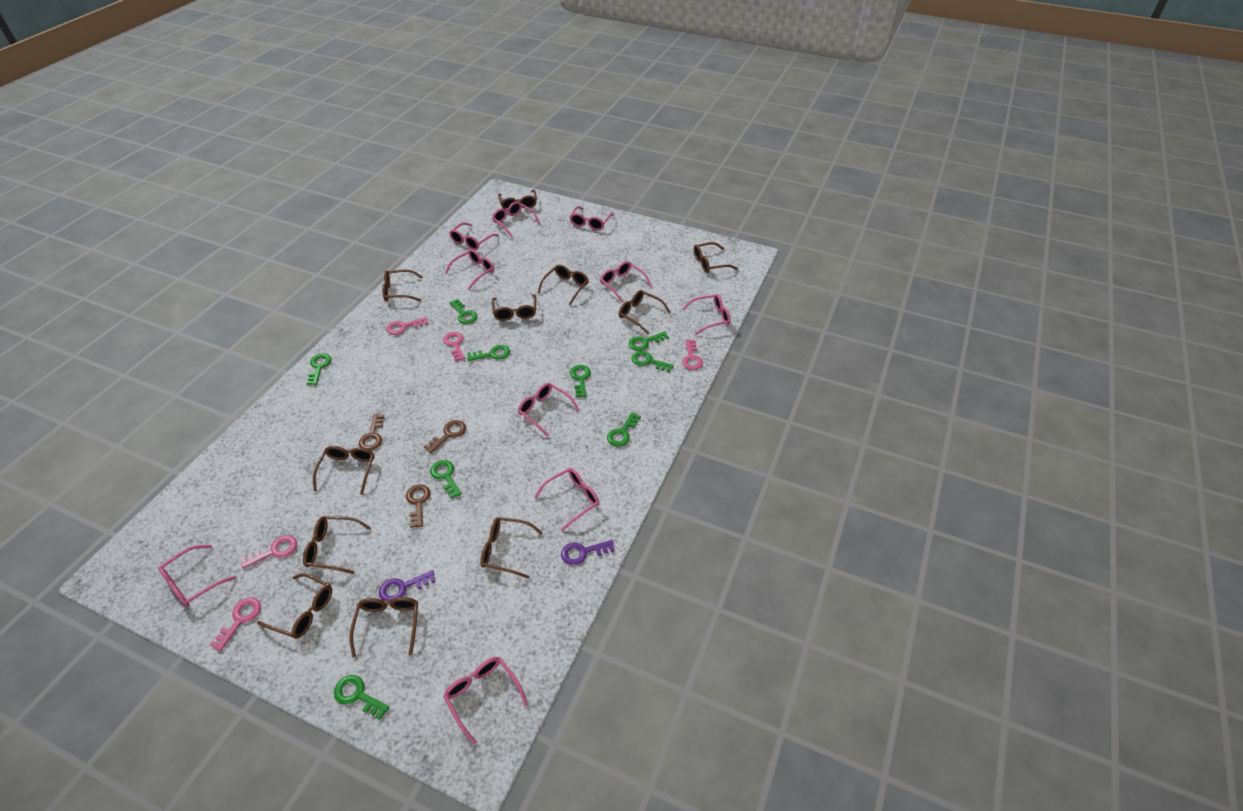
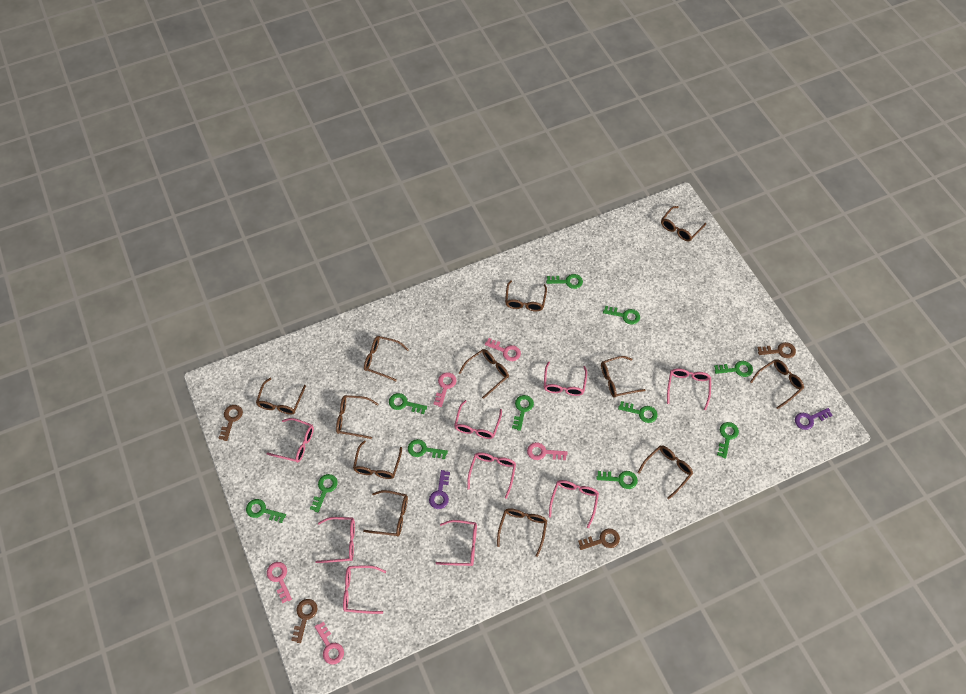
brown glasses: [257,573,332,639] [303,516,371,574] [313,446,374,495] [349,597,418,657] [382,270,423,301] [480,517,543,578] [492,294,536,321] [498,189,537,211] [538,265,589,305] [619,290,671,334] [694,242,738,273] = 11 -> [256,378,306,415] [336,395,379,439] [353,440,402,479] [363,490,408,536] [364,336,409,381] [459,349,509,399] [497,508,547,557] [505,280,547,312] [601,356,646,398] [637,446,693,499] [661,206,706,241] [750,359,804,409] = 12
brown key: [359,414,384,451] [406,484,430,528] [424,420,466,453] = 3 -> [218,405,243,441] [291,599,317,643] [578,529,620,550] [758,342,796,358] = 4
green key: [306,353,332,385] [334,675,390,720] [430,460,462,499] [449,299,477,324] [467,345,510,361] [570,365,591,397] [607,412,641,447] [629,331,669,351] [632,351,674,372] = 9 -> [246,499,286,523] [310,474,338,512] [389,393,427,414] [408,439,448,459] [512,395,534,431] [546,274,583,289] [597,471,638,489] [603,306,640,325] [618,401,657,423] [714,361,753,377] [717,422,739,458] = 11
pink glasses: [158,545,237,607] [443,657,528,744] [445,249,494,290] [449,222,499,250] [492,201,540,237] [518,383,580,437] [534,468,599,531] [570,206,614,230] [600,261,652,303] [682,294,731,335] = 10 -> [266,418,314,463] [315,517,355,563] [343,565,386,614] [436,520,477,566] [454,400,502,439] [467,452,516,499] [544,362,587,396] [549,480,599,528] [667,368,711,410] = 9

